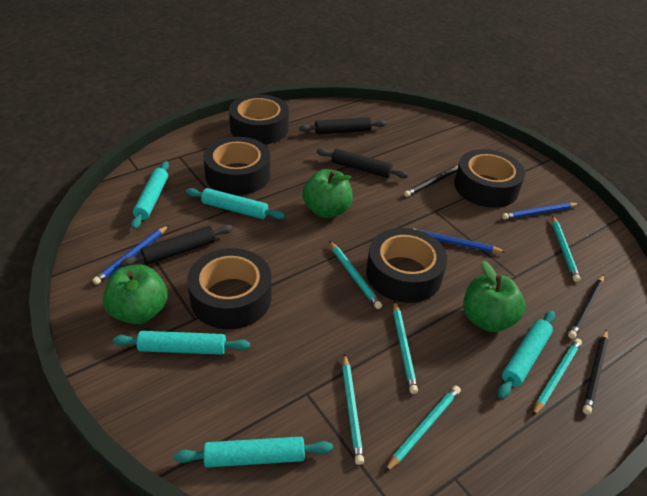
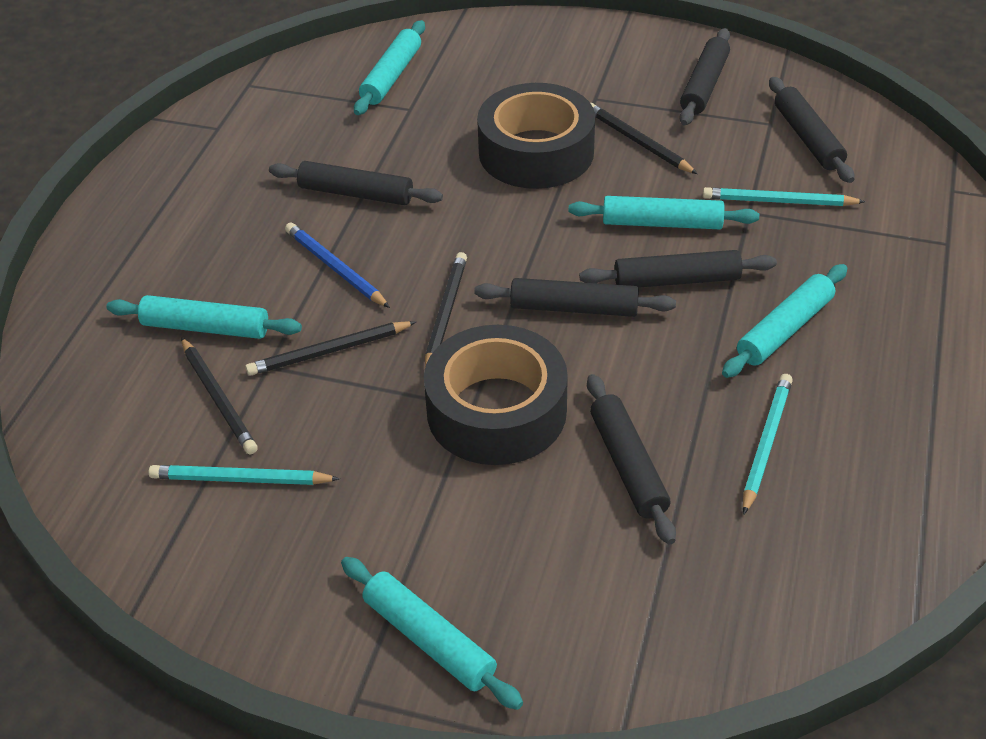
black pencil: [404,166,458,197] [568,275,604,339] [582,329,608,415] = 3 -> [181,337,258,454] [245,321,416,376] [425,252,467,367] [591,103,698,174] = 4
black rolling pin: [120,225,233,267] [299,117,387,134] [317,148,409,178] = 3 -> [269,161,443,205] [474,278,676,317] [579,250,777,288] [587,374,676,544] [679,28,730,125] [769,77,854,183] = 6
black tape: [187,248,272,329] [203,137,270,195] [229,94,289,145] [366,228,447,303] [454,149,525,208] = 5 -> [424,325,568,465] [477,83,595,189] = 2
blue pencil: [92,225,169,285] [415,229,505,252] [502,202,579,220] = 3 -> [285,222,390,308] = 1
green apple: [103,264,168,324] [302,169,353,218] [463,261,525,332] = 3 -> none = 0
turquoise pencil: [329,241,382,309] [342,354,364,465] [385,386,461,472] [393,301,418,394] [533,338,582,416] [552,216,580,282] = 6 -> [148,465,340,485] [703,187,866,206] [743,374,793,515] = 3

